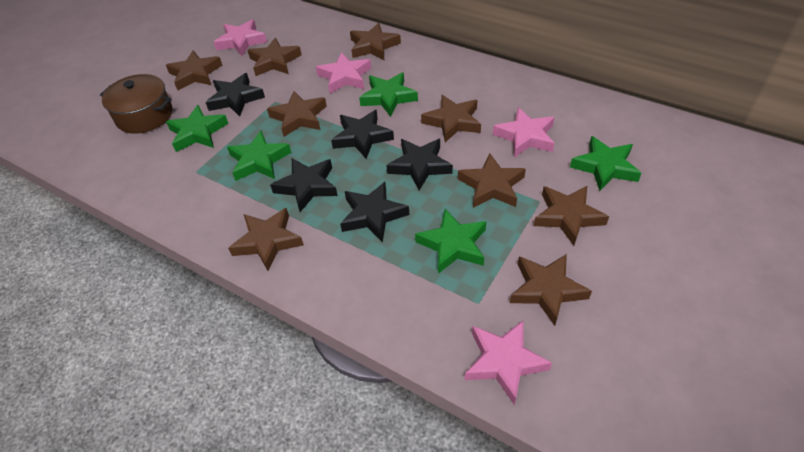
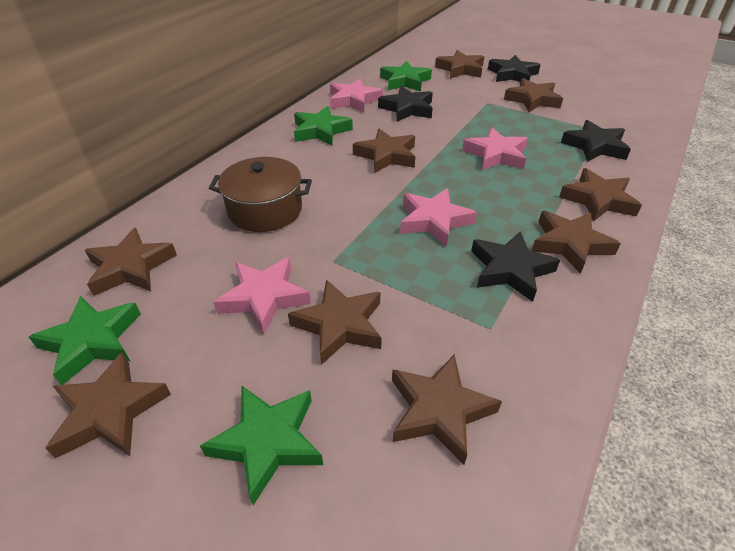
black star: [205,73,265,116] [270,158,338,212] [331,110,394,159] [340,182,409,242] [386,139,453,190] = 5 -> [378,86,433,122] [471,231,560,302] [488,55,541,82] [561,120,631,162] = 4
green star: [166,105,229,152] [227,131,291,181] [359,73,418,117] [415,209,486,274] [570,136,641,191] = 5 -> [29,296,141,385] [200,386,323,505] [294,106,353,146] [380,61,432,91] = 4

